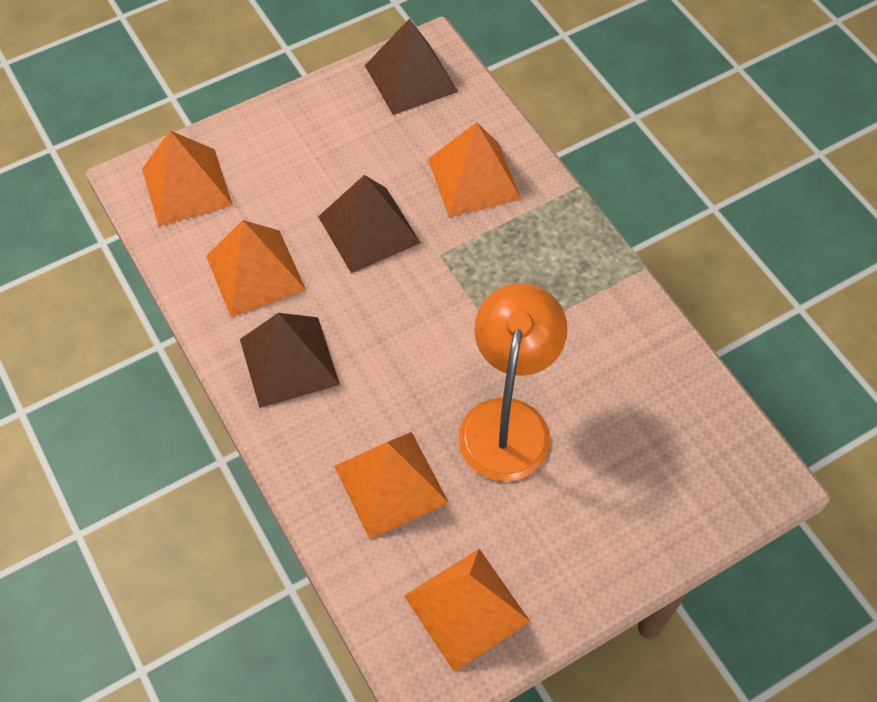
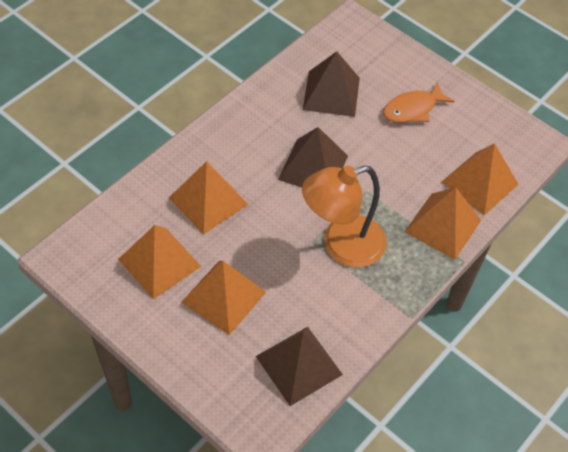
orange fish: none = 0 -> [383,82,455,123] = 1

